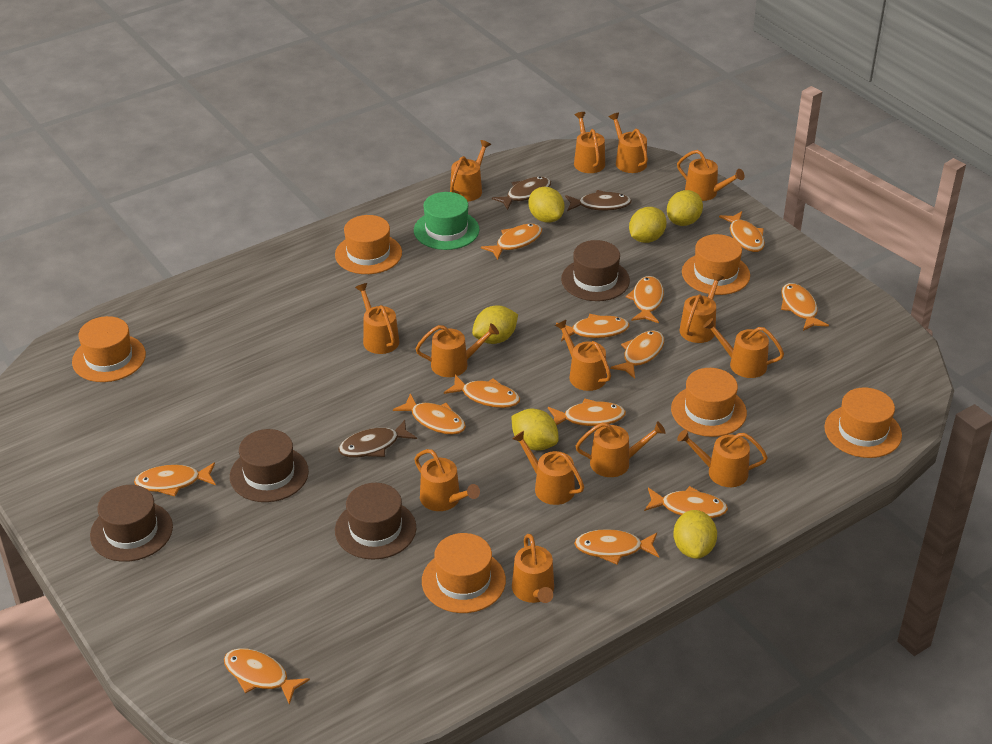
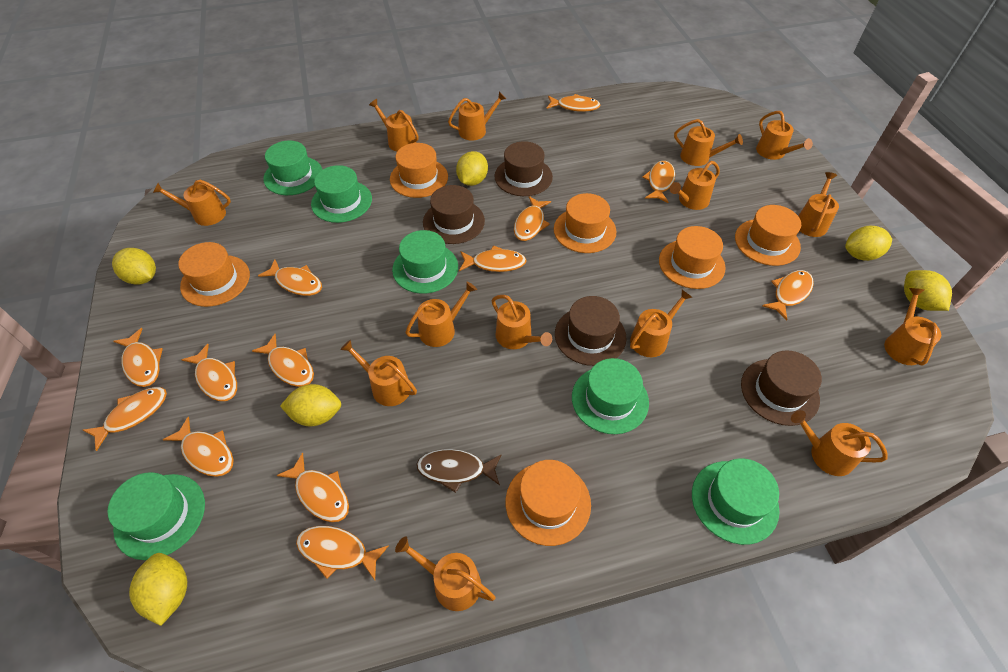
brown fish: [338,420,417,458] [492,177,551,210] [565,190,632,211] = 3 -> [416,449,502,493] = 1
green hat: [414,192,480,250] = 1 -> [108,472,205,560] [263,140,322,195] [311,165,372,223] [392,230,458,294] [572,358,649,434] [692,458,779,545] = 6

